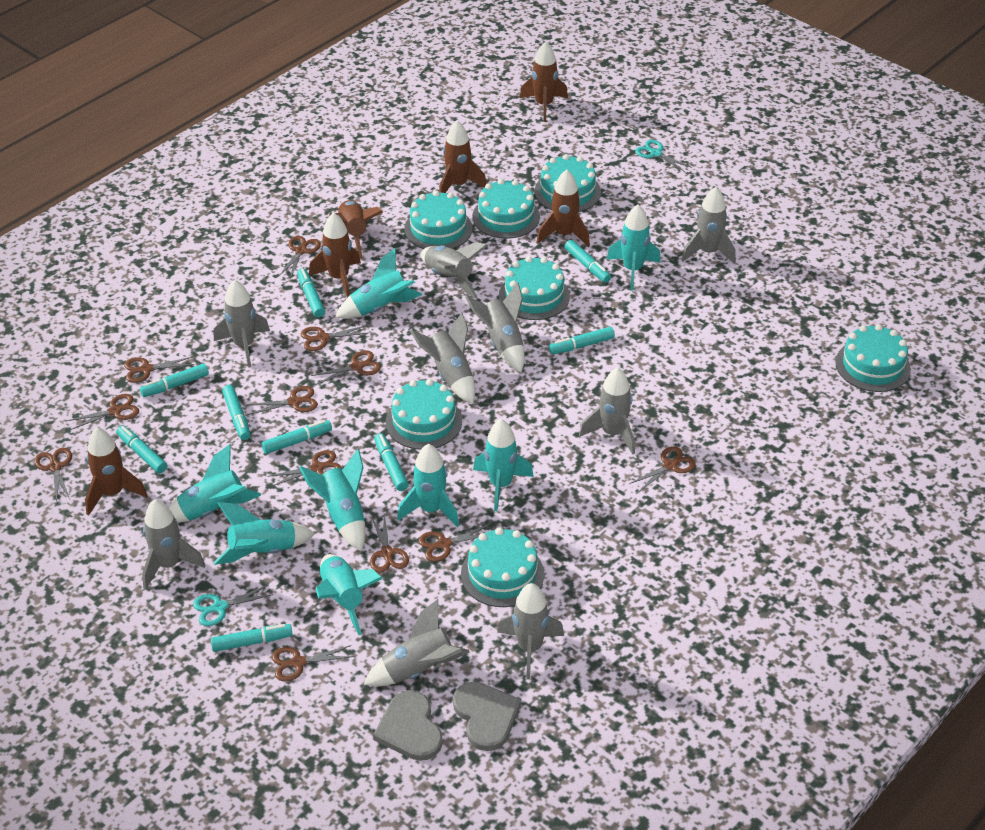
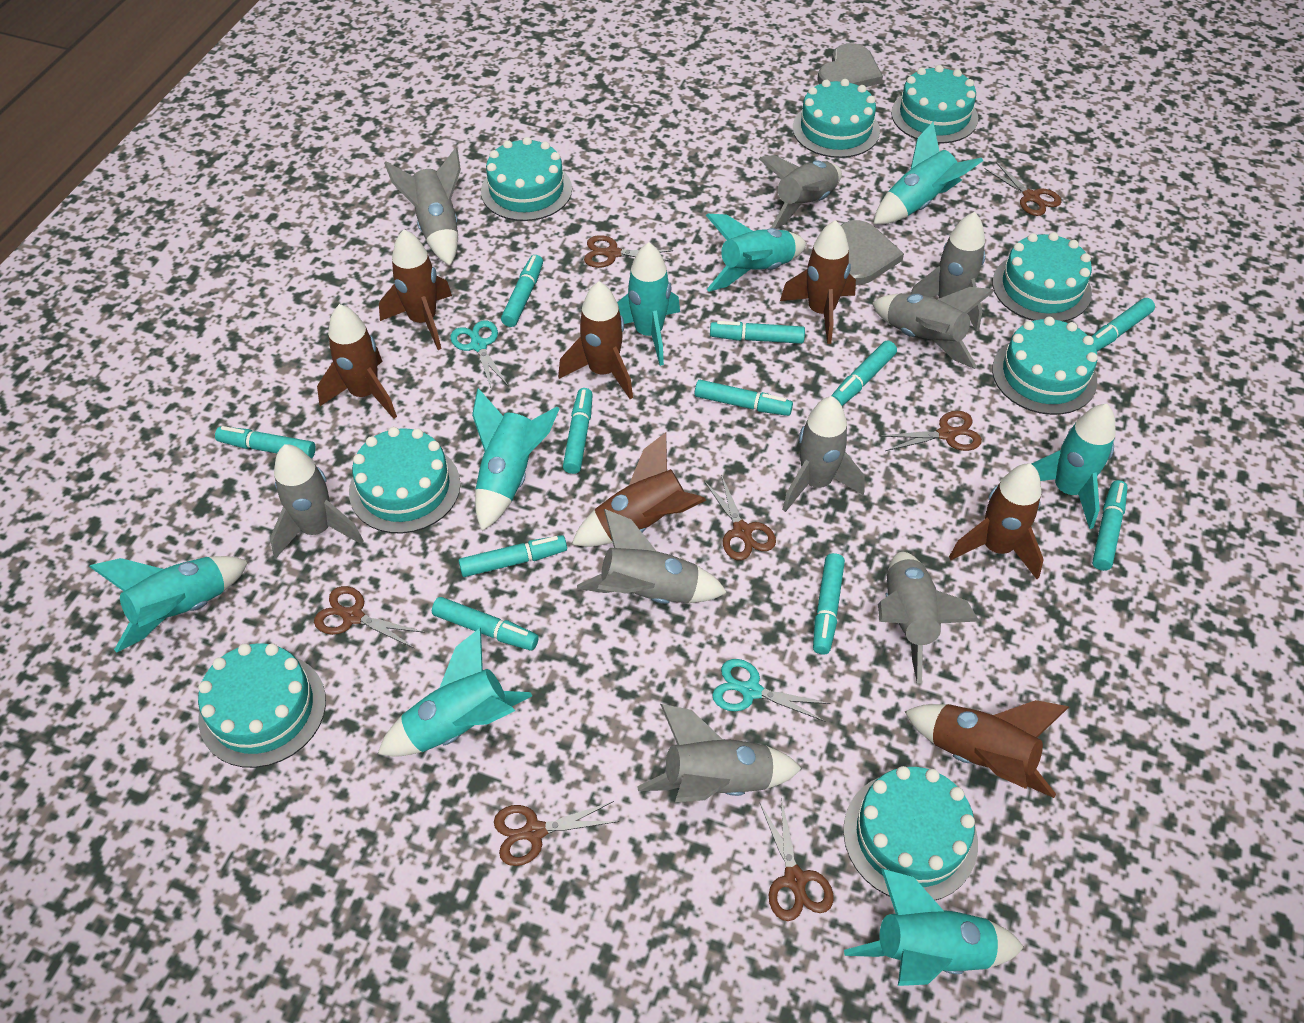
brown rocket: [85,427,148,516] [309,212,361,298] [329,200,383,259] [439,120,487,193] [520,42,568,122] [537,170,590,247] = 6 -> [317,304,397,419] [379,229,452,350] [558,282,633,399] [571,432,706,547] [780,220,856,344] [904,700,1069,798] [949,464,1044,579] = 7
brown scissors: [34,448,72,503] [66,394,139,430] [124,356,194,383] [248,386,318,415] [268,450,342,486] [272,645,354,682] [279,236,321,279] [301,325,368,351] [311,350,381,385] [370,512,409,573] [418,524,490,562] [629,446,696,493] = 12 -> [314,586,425,649] [494,801,619,866] [584,235,673,268] [704,474,776,560] [759,798,834,921] [881,411,982,451] [985,162,1061,216] = 7
turquoise cake: [386,379,462,450] [404,190,473,249] [461,527,544,607] [472,179,540,239] [499,256,570,320] [534,154,601,212] [835,324,911,392] = 7 -> [198,643,326,768] [349,427,461,533] [481,137,572,221] [793,79,880,158] [843,766,978,900] [891,65,978,143] [992,232,1092,322] [992,316,1098,415] = 8
turquoise marker: [116,425,167,473] [140,363,209,397] [211,624,293,652] [222,385,251,440] [261,420,332,454] [297,268,325,317] [374,433,409,491] [549,327,615,354] [564,240,611,283] = 9 -> [215,426,316,459] [432,597,539,651] [459,535,567,577] [501,255,543,327] [563,388,593,474] [695,380,793,416] [710,321,805,344] [813,553,845,655] [831,341,897,406] [1091,298,1155,351] [1092,480,1127,571] = 11

